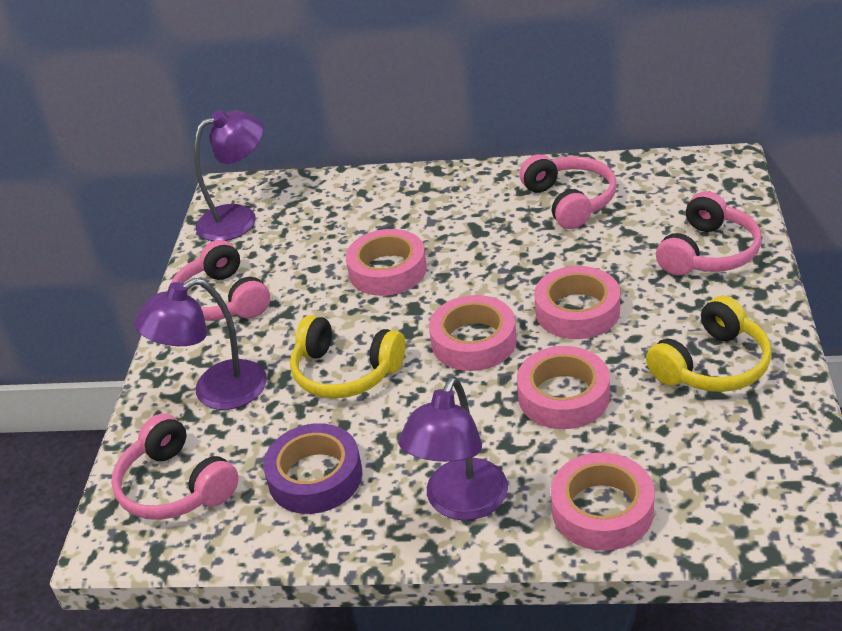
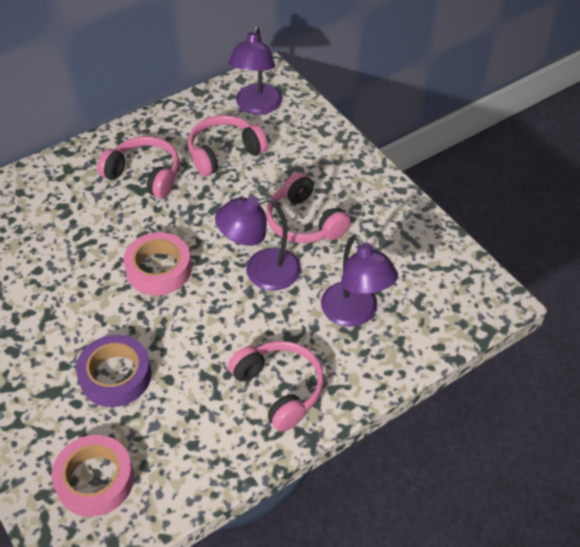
pink tape: [346,229,427,296] [429,295,517,371] [517,346,610,429] [534,266,620,339] [551,452,654,551] = 5 -> [52,435,134,517] [123,232,192,295] = 2
yellow headphones: [290,315,405,399] [646,296,772,392] = 2 -> none = 0

